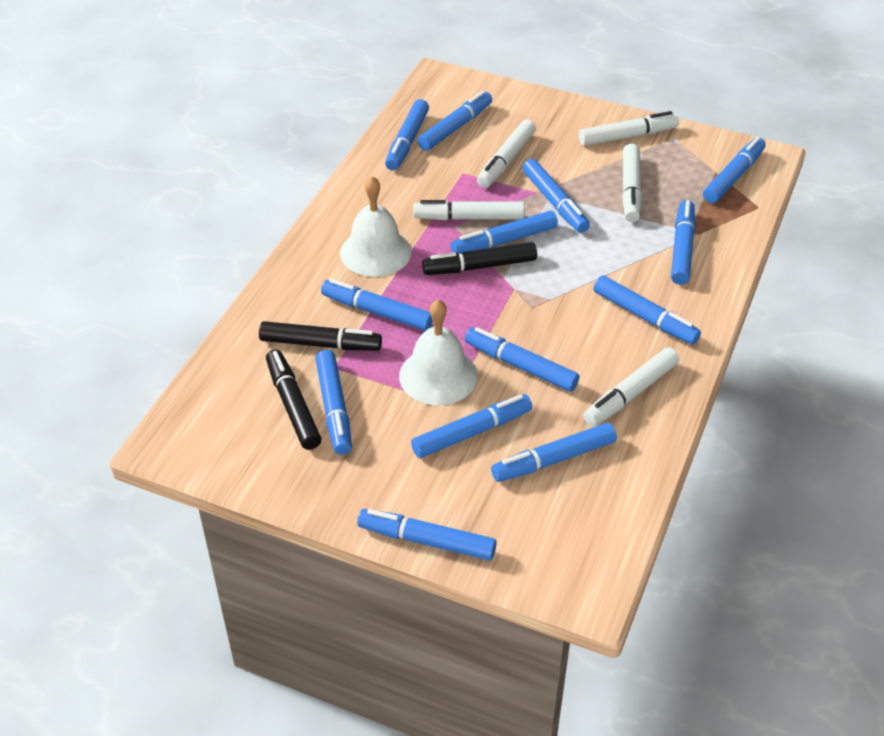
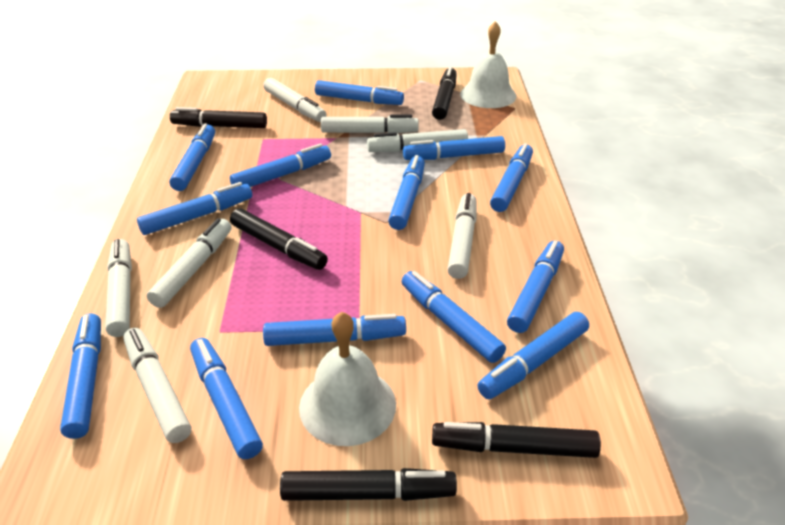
black marker: [259,321,382,351] [266,350,321,450] [422,242,537,275] = 3 -> [170,107,267,128] [230,208,328,270] [280,468,457,501] [432,66,457,120] [432,422,601,458] = 5
white marker: [413,200,524,220] [477,119,536,188] [579,111,679,146] [584,347,679,426] [622,144,642,222] = 5 -> [105,239,132,337] [123,328,191,443] [147,218,232,308] [263,78,326,122] [321,115,419,133] [367,129,468,152] [447,193,476,279] = 7

